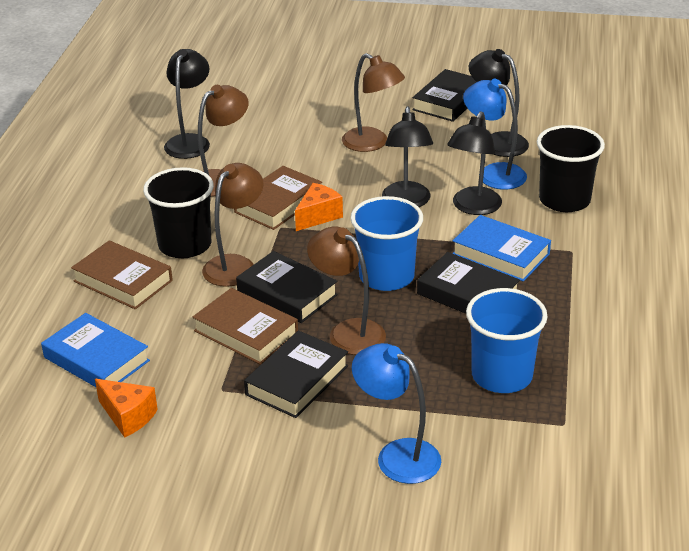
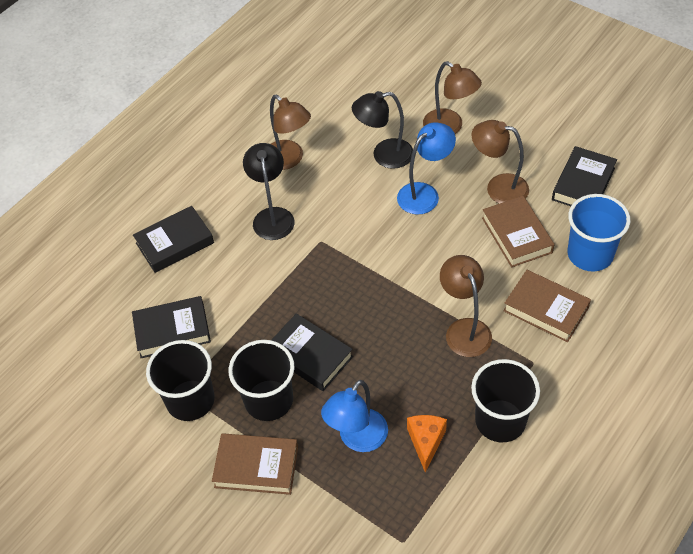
black cup: [143,167,214,258] [537,125,605,212] = 2 -> [146,340,215,421] [229,340,295,421] [471,359,540,442] = 3
black lamp: [164,49,210,159] [382,106,433,207] [447,111,502,215] [469,49,529,157] = 4 -> [243,143,295,240] [352,91,413,169] = 2
blue book: [41,313,150,387] [452,215,551,282] = 2 -> none = 0
blue cup: [350,196,423,291] [466,288,548,393] = 2 -> [568,194,630,272] = 1
orange cheese: [95,379,158,438] [295,183,343,231] = 2 -> [407,415,447,473] = 1

